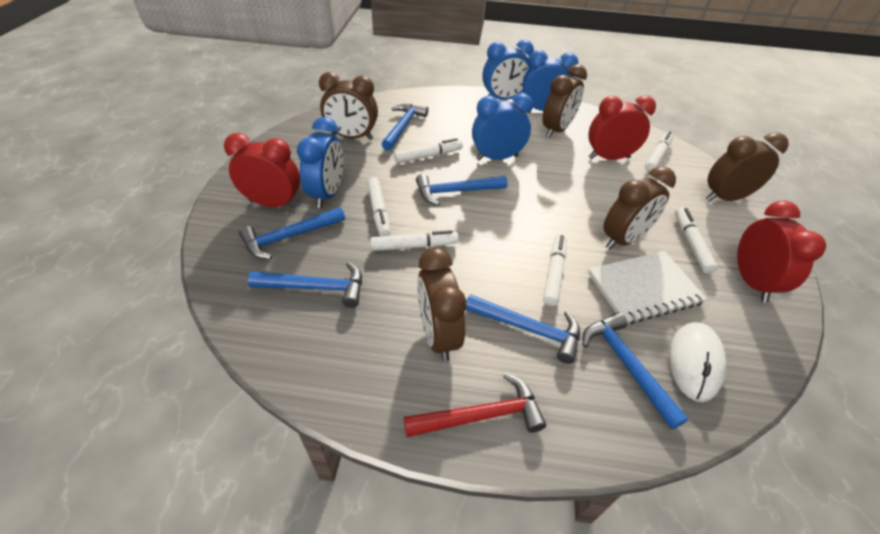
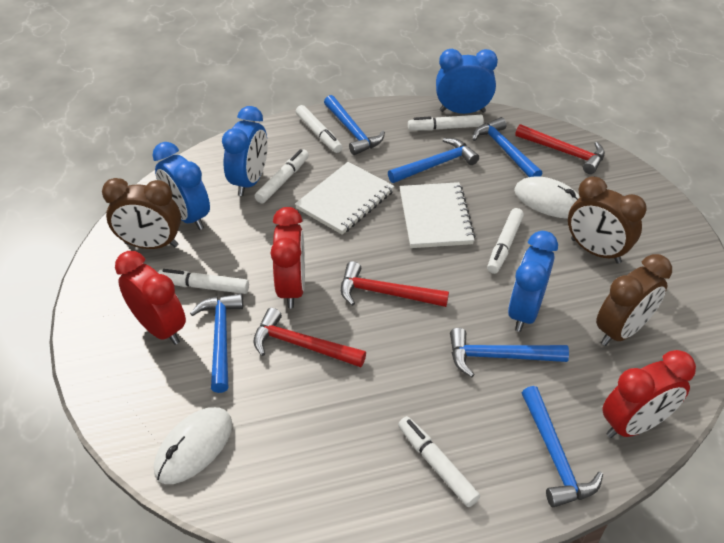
brown clock: [319,72,378,140] [417,248,466,361] [542,64,587,138] [603,166,676,250] [706,132,789,201] = 5 -> [102,178,181,249] [568,176,647,264] [596,254,672,346] = 3
red hammer: [404,373,547,437] = 1 -> [253,308,366,367] [341,261,449,307] [515,124,605,174] = 3
white mouse: [669,322,726,402] = 1 -> [154,407,232,484] [514,176,580,219] = 2
white notebook: [588,251,707,324] = 1 -> [295,162,395,235] [400,182,476,248] = 2

